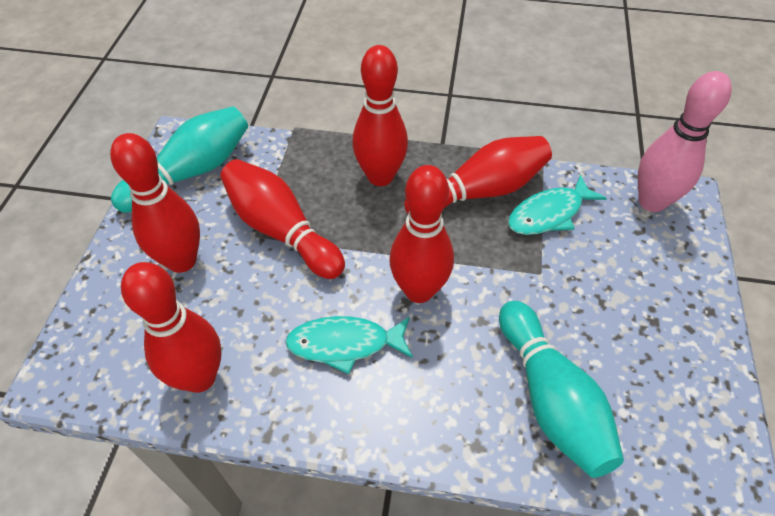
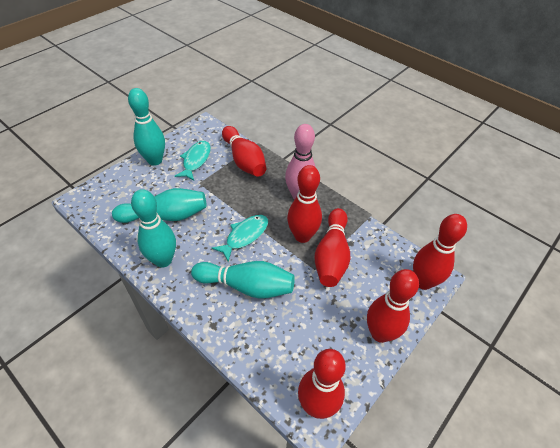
turquoise bowling pin: [111,106,248,213] [499,301,624,478] = 2 -> [112,188,207,223] [128,88,165,166] [131,189,176,268] [191,261,295,299] = 4

